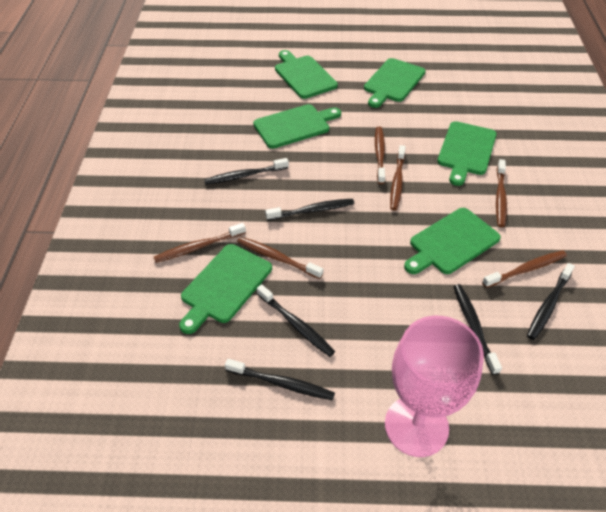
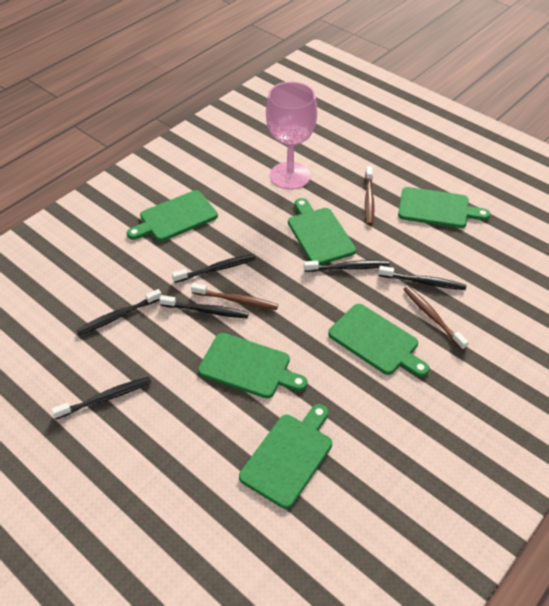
brown toothbrush: [154,223,246,263] [237,236,323,279] [375,126,385,184] [390,145,406,211] [482,250,567,288] [496,159,507,227] = 6 -> [191,283,278,310] [365,166,375,225] [403,286,469,350] = 3

